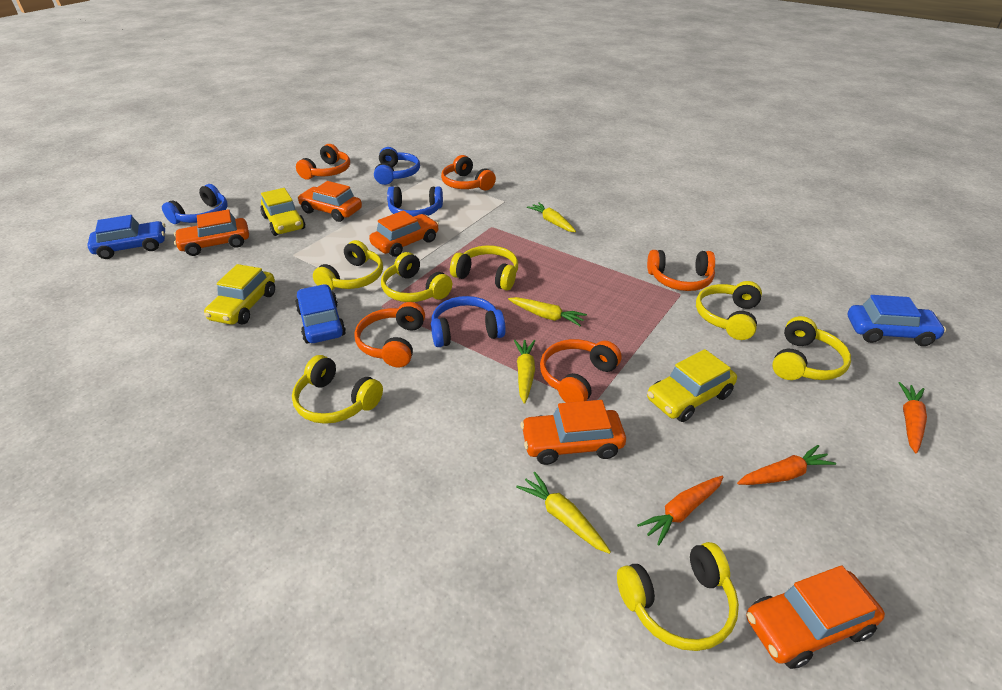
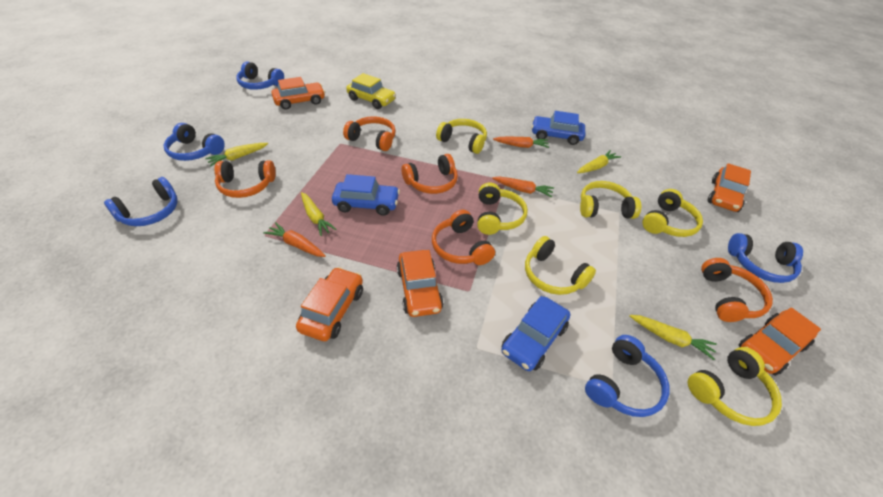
blue headphones: [162,184,227,224] [374,147,420,185] [387,186,443,217] [431,296,506,347] = 4 -> [104,177,178,226] [163,123,225,161] [236,61,284,90] [585,335,670,417] [728,233,803,283] = 5
yellow car: [204,264,275,325] [260,188,305,236] [647,349,737,422] = 3 -> [346,73,396,109] = 1
yellow headphones: [292,355,383,424] [313,240,383,291] [381,252,452,302] [450,245,518,291] [617,542,739,651] [696,281,762,340] [772,316,851,380] = 7 -> [436,119,487,154] [477,183,528,235] [525,236,596,295] [580,181,641,219] [642,189,703,237] [688,347,782,426] = 6

